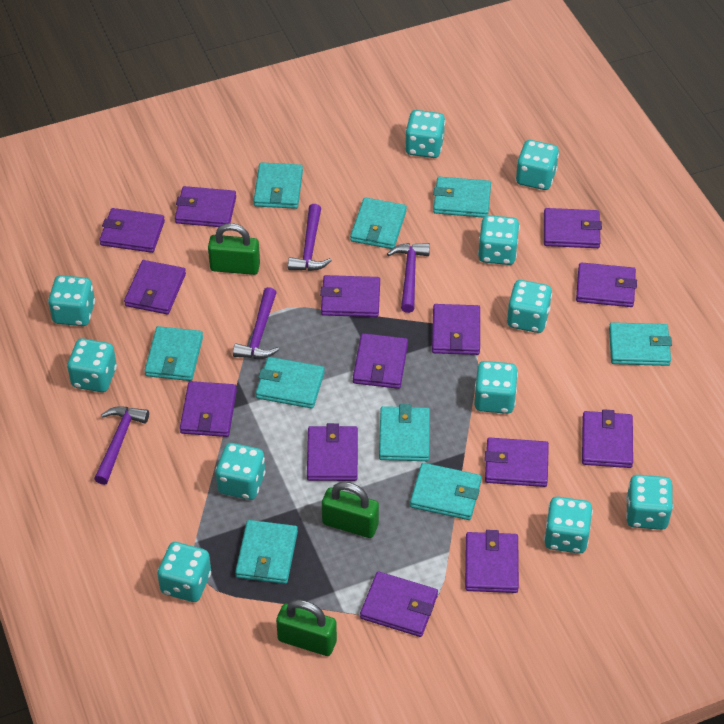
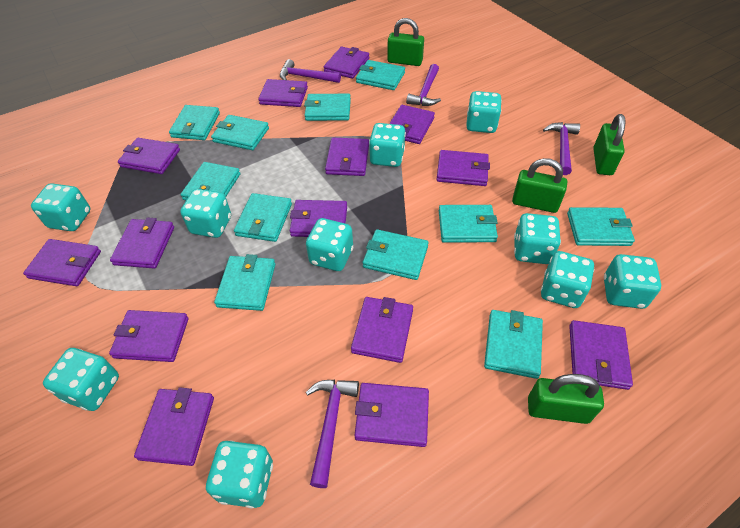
green padlock: [208,223,260,275] [276,600,337,656] [322,482,379,538] = 3 -> [387,18,424,66] [512,158,567,213] [528,374,604,424] [593,114,626,175] = 4
turquoise dice: [48,275,95,326] [67,338,117,392] [158,542,211,602] [215,443,266,500] [405,110,445,158] [474,361,518,414] [478,215,520,265] [507,280,552,333] [516,140,559,190] [544,497,593,554] [626,475,673,530] = 11 -> [31,183,90,231] [43,348,119,411] [180,189,231,238] [206,441,273,508] [306,218,353,271] [369,123,406,167] [466,91,502,133] [514,213,561,264] [541,251,594,308] [604,254,661,309] = 10
turquoise wallet: [144,326,203,381] [235,520,298,584] [253,162,303,209] [256,357,325,409] [350,197,407,249] [379,404,430,461] [410,463,482,520] [433,177,491,218] [609,322,672,366] = 9 -> [169,105,220,140] [181,162,240,200] [211,115,269,150] [214,254,276,311] [234,193,292,242] [304,94,351,121] [356,60,405,90] [363,229,429,280] [439,205,498,243] [484,310,543,379] [567,207,635,246] = 11

